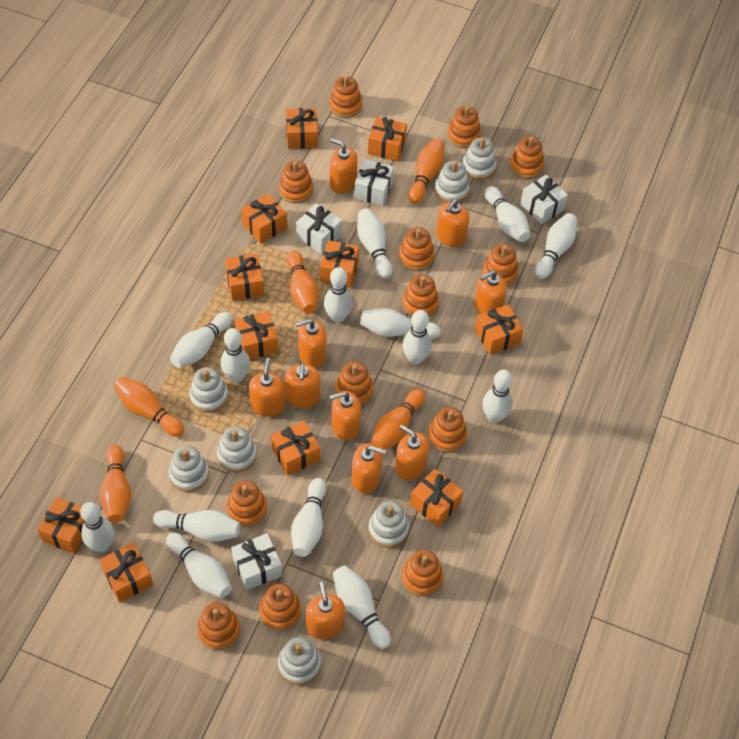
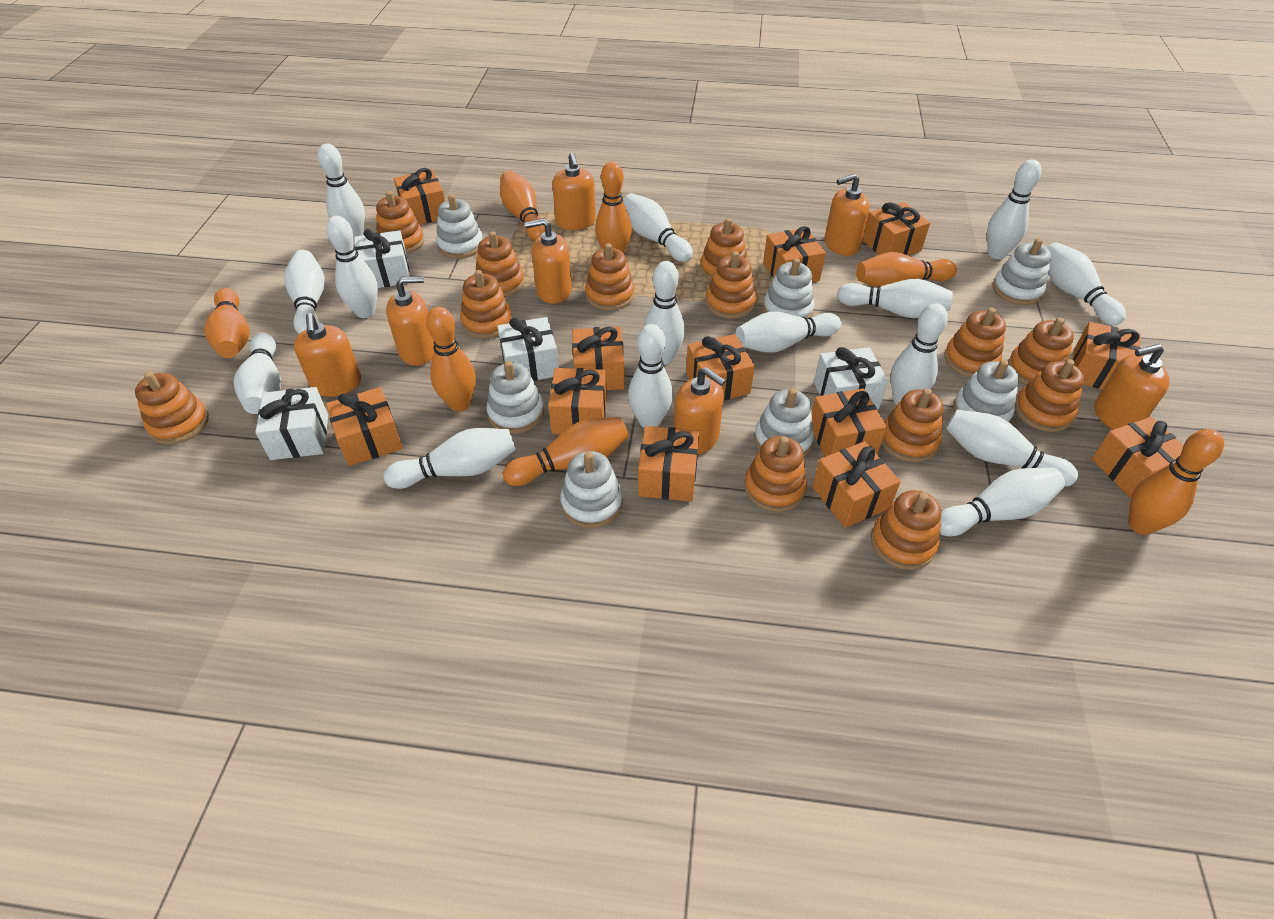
orange bowling pin: [100,445,131,523] [114,377,184,437] [287,251,319,314] [371,389,425,450] [408,139,444,204] = 5 -> [204,288,250,358] [426,306,476,412] [500,171,545,241] [503,417,629,486] [595,161,632,253] [856,252,957,288] [1128,429,1224,535] = 7
orange gift: [37,497,85,554] [99,543,153,602] [225,254,264,301] [235,311,278,359] [241,193,287,244] [271,420,320,475] [286,108,318,149] [320,240,359,288] [368,117,407,161] [410,469,463,527] [475,304,524,355] = 11 -> [326,387,403,466] [394,168,445,225] [548,368,607,434] [572,327,625,390] [638,426,699,502] [686,334,755,400] [763,226,826,282] [812,388,887,457] [812,441,901,528] [862,202,930,255] [1073,322,1141,389] [1092,417,1184,498] = 12
orange soap dispenser: [249,358,286,417] [285,363,320,408] [296,319,327,368] [306,582,345,639] [330,138,358,194] [330,391,361,440] [352,443,386,493] [395,425,429,480] [436,199,470,247] [474,270,507,314] = 10 -> [294,313,361,397] [386,276,434,366] [525,218,572,304] [552,152,596,230] [674,367,726,454] [825,173,870,256] [1094,344,1169,430] = 7
white bowling pin: [80,502,114,552] [153,510,241,542] [166,532,232,598] [170,312,233,368] [220,328,250,383] [291,478,326,557] [324,267,352,323] [333,565,391,649] [357,208,392,279] [360,308,441,339] [403,310,432,365] [483,370,513,423] [485,186,531,242] [535,213,577,279] = 14 -> [234,333,281,414] [284,250,325,334] [318,144,365,242] [326,216,378,318] [384,428,516,489] [623,193,693,262] [628,324,673,428] [644,261,685,365] [736,312,841,353] [837,279,953,318] [890,303,948,405] [940,468,1065,537] [946,410,1078,487] [987,160,1041,259] [1047,242,1126,326] = 15

